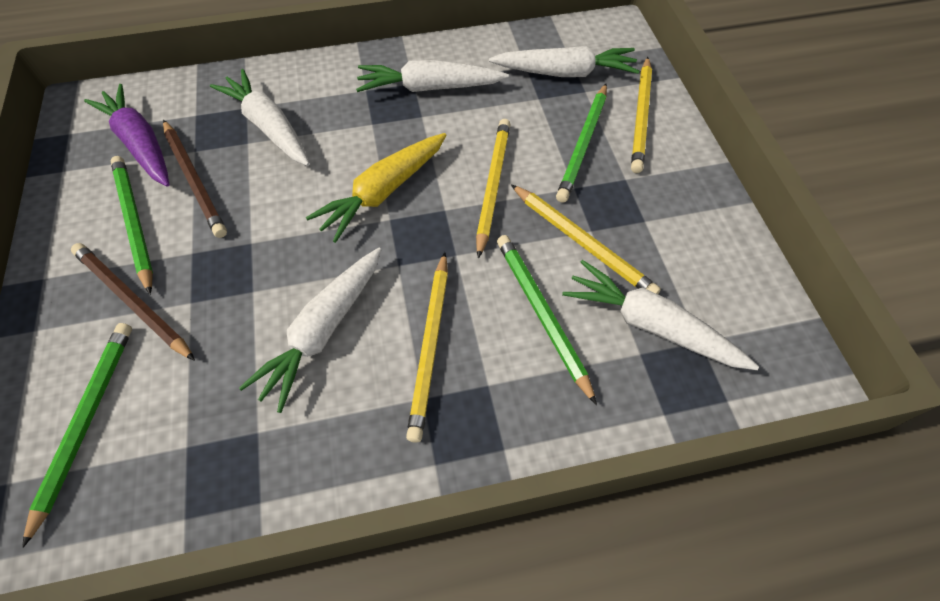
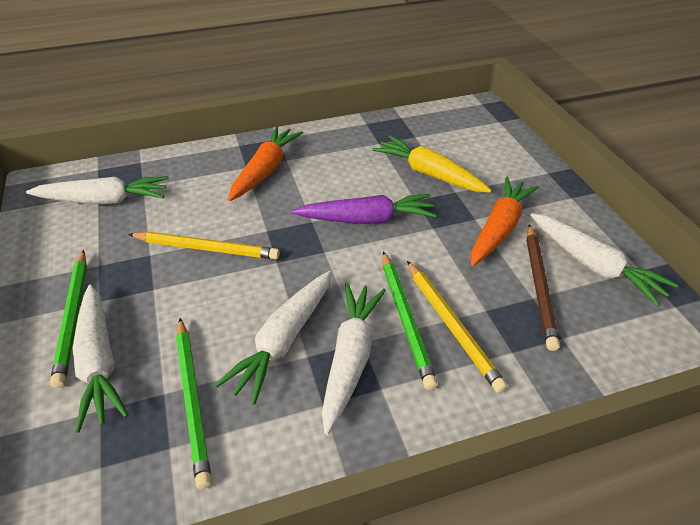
brown pencil: [71,243,195,361] [163,120,227,238] = 2 -> [526,224,560,351] = 1
green pencil: [22,323,132,548] [111,156,153,294] [497,235,597,405] [556,84,607,203] = 4 -> [50,250,87,388] [176,318,212,490] [383,251,438,390] = 3
orange carrot: none = 0 -> [228,126,303,201] [471,176,539,266] = 2
yellow pencil: [406,252,448,443] [476,119,511,259] [511,184,661,294] [631,57,652,173] = 4 -> [128,232,280,259] [407,261,508,393] = 2

